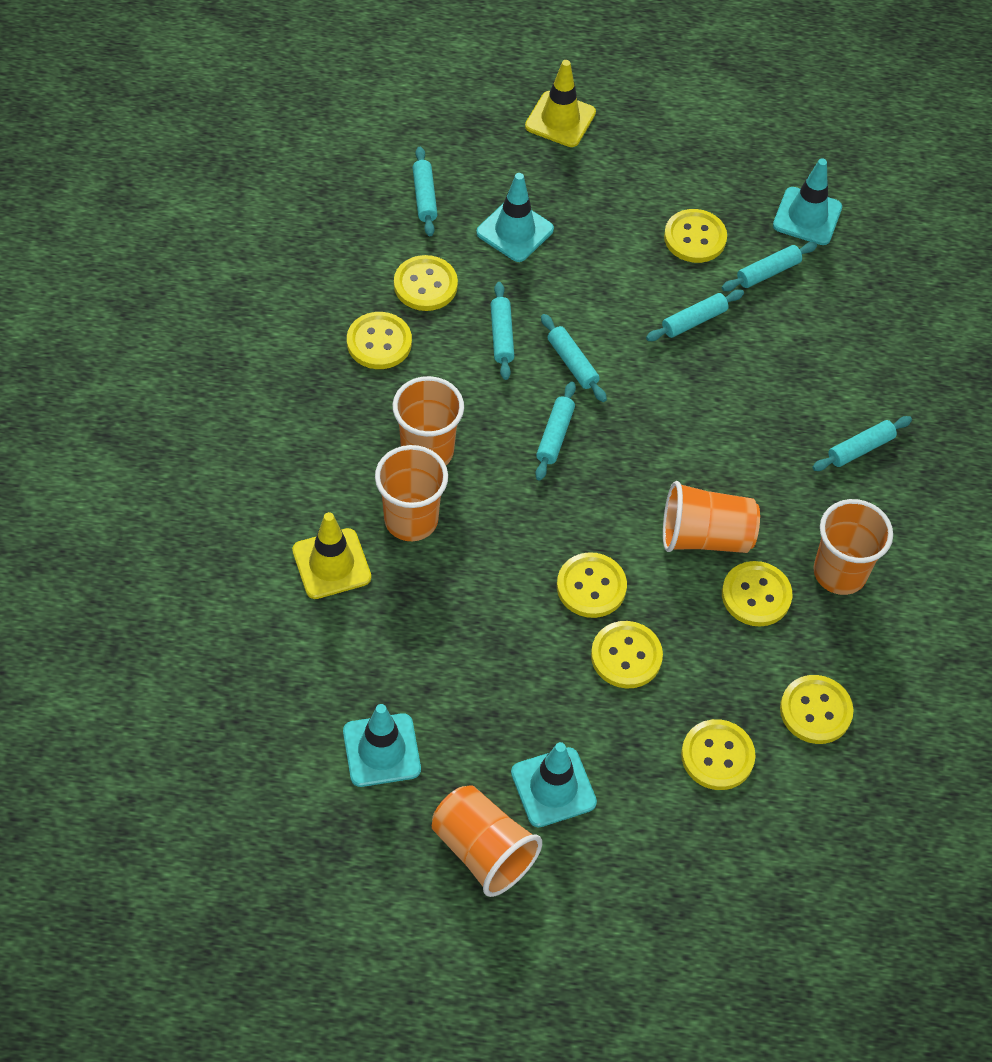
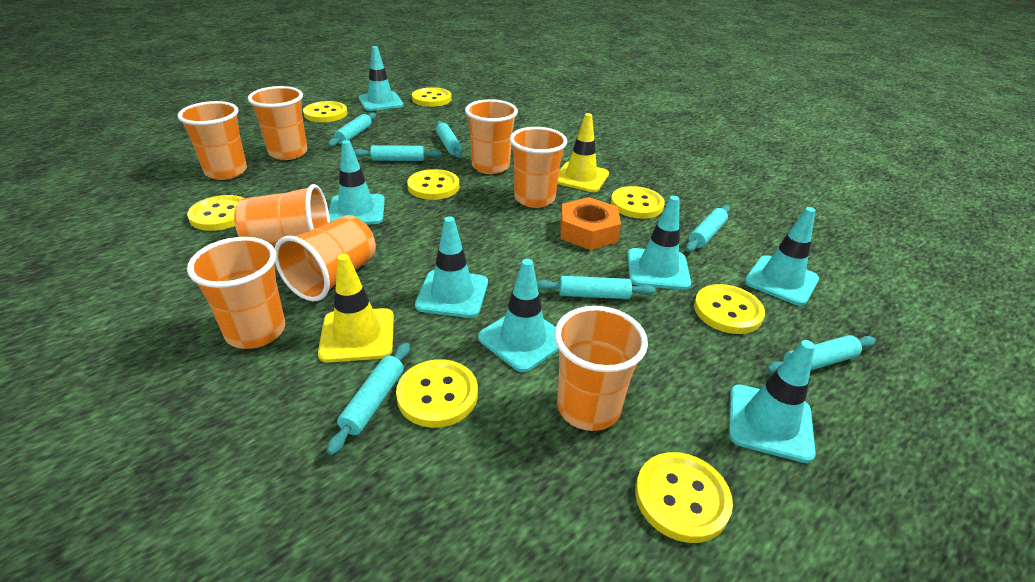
orange cup: [375,445,448,541] [393,376,464,465] [432,785,542,897] [663,481,760,553] [813,499,893,595] = 5 -> [178,101,247,180] [187,237,285,349] [234,184,330,246] [248,86,307,160] [274,215,376,301] [465,99,518,174] [510,127,567,208] [554,306,648,431] = 8
orange nut: none = 0 -> [560,197,621,250] = 1
turquoise traffic cone: [343,704,421,787] [476,173,554,262] [511,742,597,827] [773,158,842,245] = 4 -> [329,140,385,225] [359,46,403,111] [415,216,488,318] [478,259,558,372] [627,196,691,290] [729,340,816,463] [745,207,819,306] = 7

